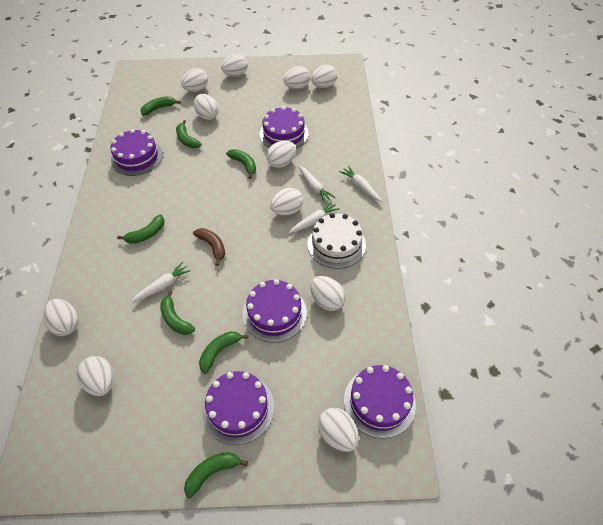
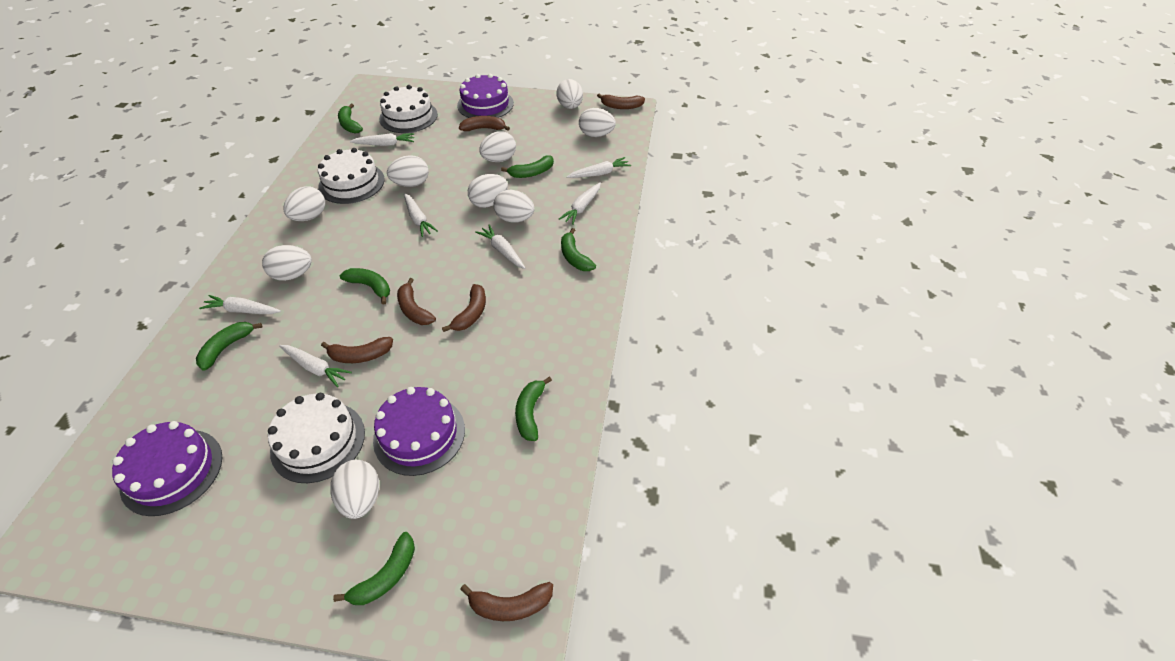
brown banana: [193,228,225,266] = 1 -> [321,337,393,363] [397,278,436,325] [442,284,486,332] [459,116,510,131] [460,582,553,621] [597,94,645,109] = 6
purple cake: [110,129,163,176] [202,371,275,445] [243,279,307,342] [259,106,309,148] [344,365,416,438] = 5 -> [112,421,222,516] [373,387,465,476] [457,74,514,118] = 3
white cake: [307,213,366,269] = 1 -> [268,393,365,483] [318,148,385,204] [379,85,438,133] = 3
white carrot: [131,262,191,303] [289,201,340,234] [298,166,336,203] [339,166,382,202] = 4 -> [199,295,281,314] [279,345,352,387] [350,133,415,146] [404,193,438,237] [475,225,525,269] [559,182,601,225] [567,157,631,178] = 7
white egg: [43,299,79,336] [77,356,114,396] [181,68,208,92] [194,94,219,120] [221,54,248,77] [266,141,296,168] [270,188,303,215] [284,66,310,89] [310,276,345,311] [311,65,337,88] [318,408,359,452] = 11 -> [262,245,312,281] [283,186,325,221] [330,460,379,519] [387,155,429,187] [468,174,508,208] [479,131,516,162] [493,190,535,223] [556,79,583,109] [579,108,616,137] = 9

